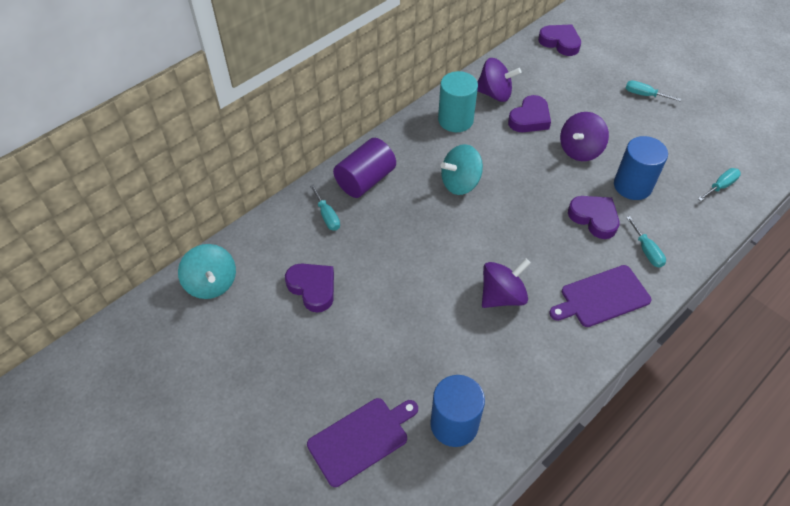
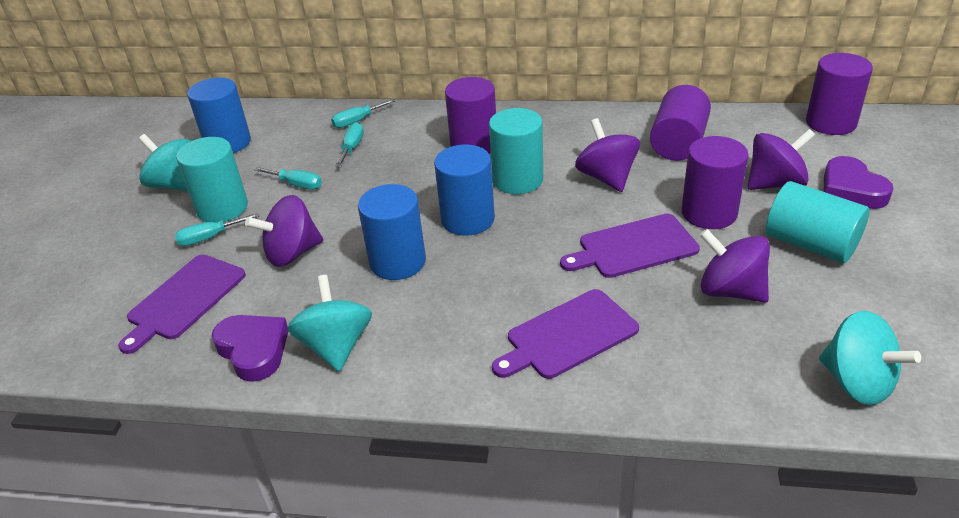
blue cylinder: [430,375,485,447] [614,136,668,200] = 2 -> [187,78,251,153] [358,184,426,280] [434,145,495,236] = 3
purple cutting board: [307,398,418,487] [549,265,651,327] = 2 -> [118,255,246,354] [492,289,639,379] [560,214,700,278] = 3
purple cylinder: [333,138,396,198] = 1 -> [445,77,496,154] [650,85,711,161] [681,136,749,229] [806,53,873,135] = 4
purple heart: [285,263,334,313] [508,95,551,132] [538,24,581,56] [568,196,620,239] = 4 -> [211,315,288,382] [824,156,894,209] = 2
purple spinning top: [477,58,521,102] [482,258,531,308] [560,112,609,161] = 3 -> [245,195,323,267] [575,118,640,192] [700,229,770,303] [748,129,815,190] = 4
turquoise cylinder: [438,71,478,132] = 1 -> [176,137,248,222] [489,108,543,194] [766,181,870,263] = 3
turquoise spinning top: [178,244,236,299] [441,144,483,195] = 2 -> [139,134,191,191] [288,275,372,371] [819,311,921,405] = 3

